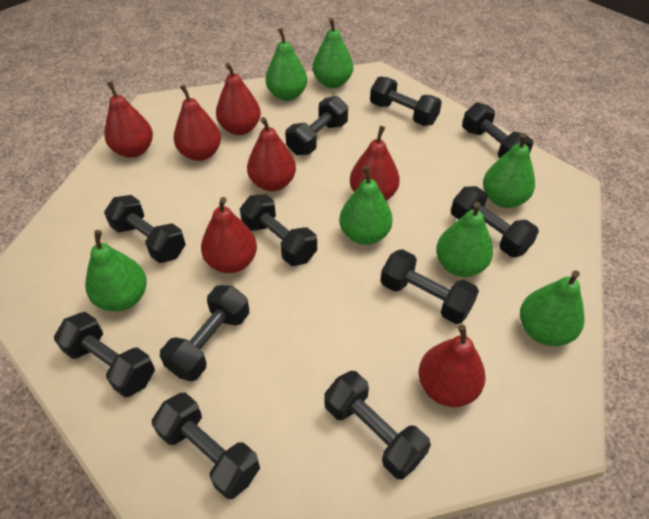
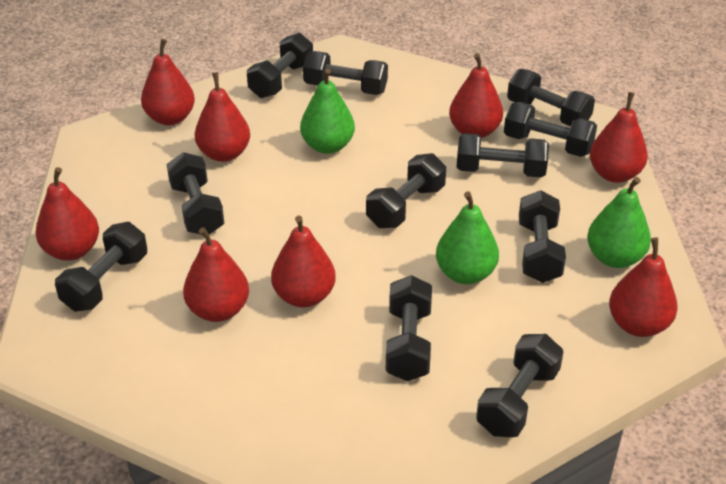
green pear: [85,230,147,312] [265,28,307,101] [313,18,353,88] [339,166,393,245] [436,202,493,277] [483,133,535,208] [520,270,585,346] = 7 -> [300,69,355,154] [436,191,499,284] [587,177,651,268] = 3
red pear: [105,81,153,158] [174,85,221,161] [201,197,257,273] [216,63,261,135] [247,117,296,191] [350,126,400,200] [419,324,486,407] = 7 -> [35,167,99,261] [141,39,195,125] [183,227,249,322] [195,72,250,162] [271,215,336,308] [449,53,503,138] [590,92,648,183] [609,237,678,337] = 8

